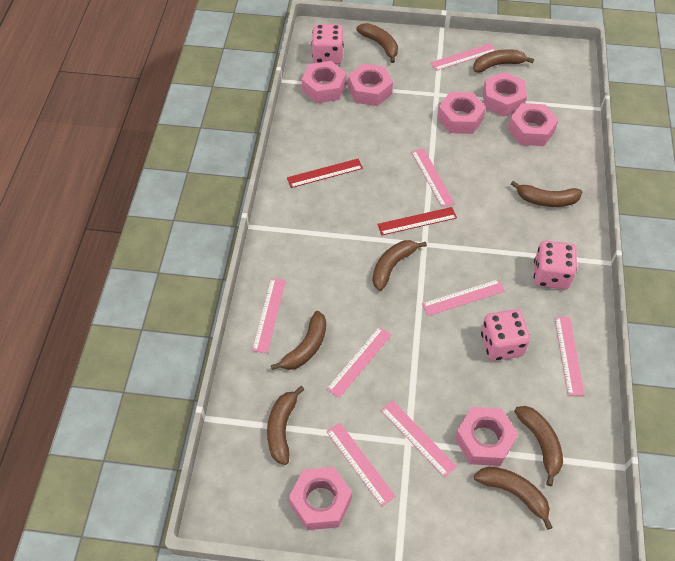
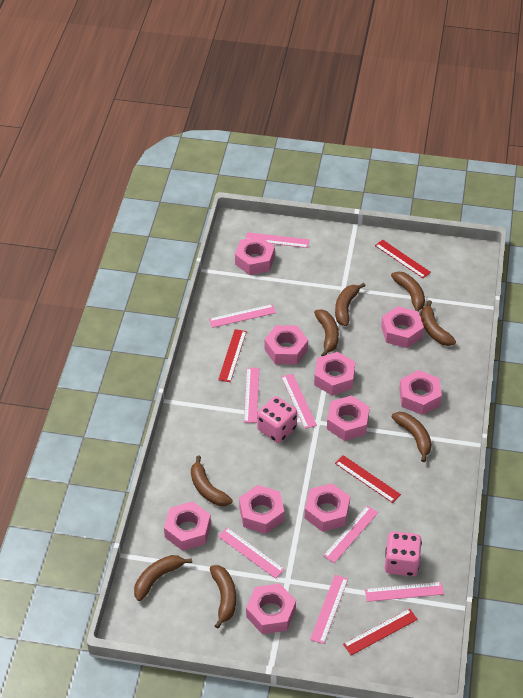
pink dice: [312,24,344,64] [481,309,530,361] [534,240,577,289] = 3 -> [257,396,297,443] [385,531,422,576] = 2
pink nut: [289,467,352,530] [301,61,346,103] [348,63,393,106] [437,92,486,134] [455,407,518,466] [483,72,527,117] [508,103,558,146] = 7 -> [164,501,211,551] [235,236,275,275] [239,485,284,534] [246,583,296,634] [264,325,308,364] [305,483,350,532] [314,352,355,396] [327,396,370,441] [381,306,424,348] [399,370,442,415] = 10
red ruler: [287,158,363,188] [377,207,457,235] = 2 -> [218,329,247,382] [335,455,401,503] [343,608,418,655] [375,240,431,278] = 4

